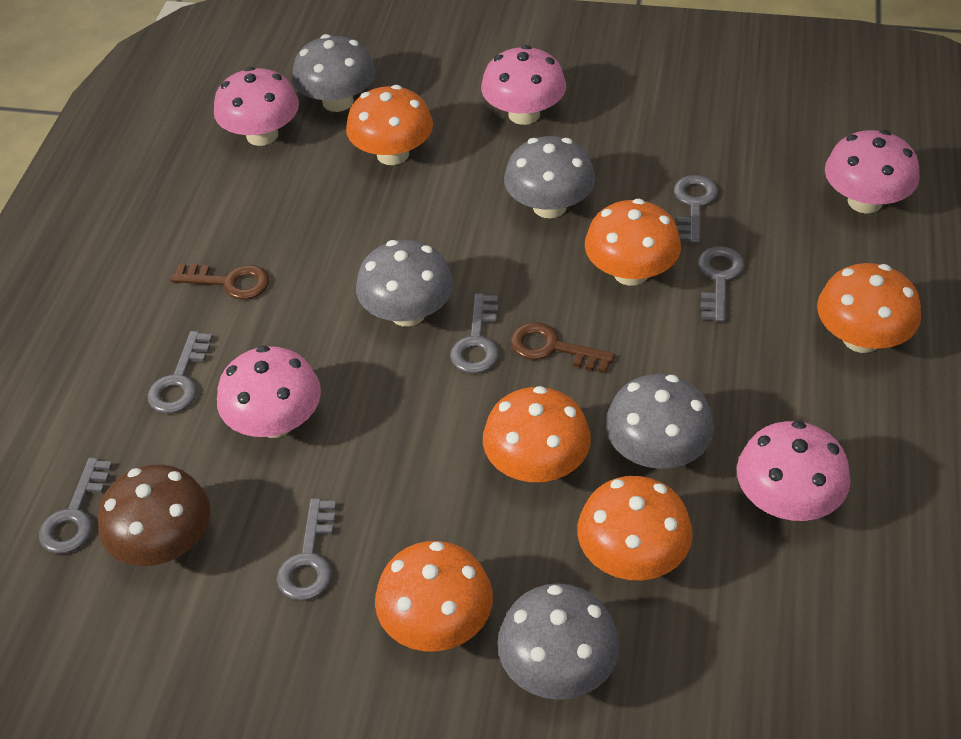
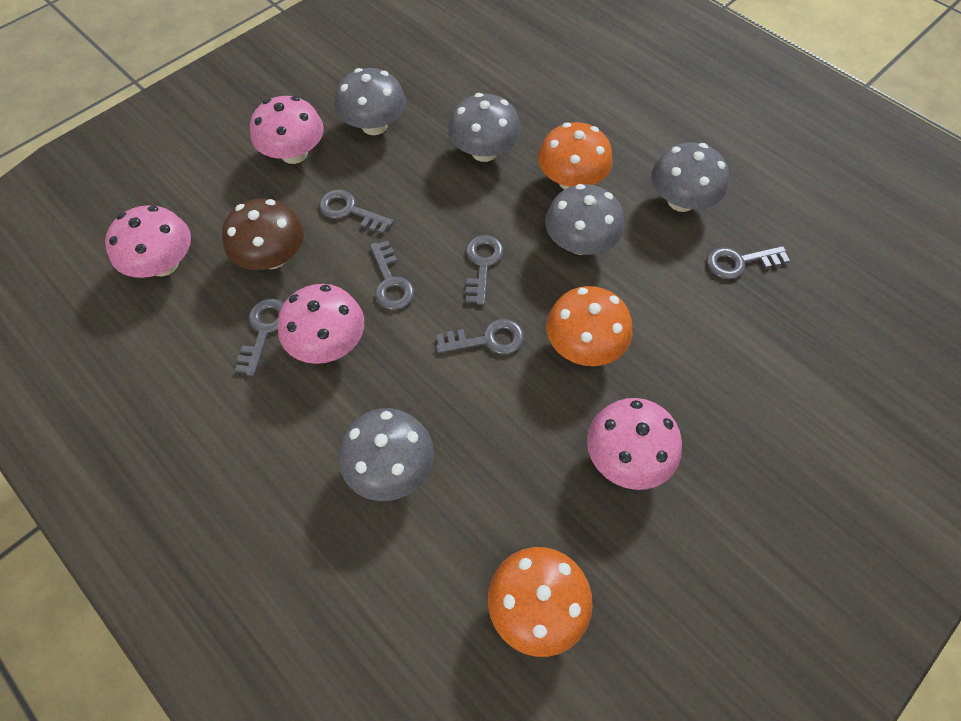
brown key: [171,264,269,300] [510,322,615,373] = 2 -> none = 0
orange mushroom: [346,85,433,165] [375,541,493,651] [483,386,591,482] [577,476,693,580] [585,199,681,286] [817,263,921,353] = 6 -> [488,547,593,657] [538,122,613,189] [546,286,633,366] = 3
pink mushroom: [214,67,299,146] [217,346,321,438] [481,45,566,125] [737,421,851,521] [825,130,920,214] = 5 -> [105,205,191,278] [250,96,324,164] [278,284,364,364] [587,398,682,490] = 4

